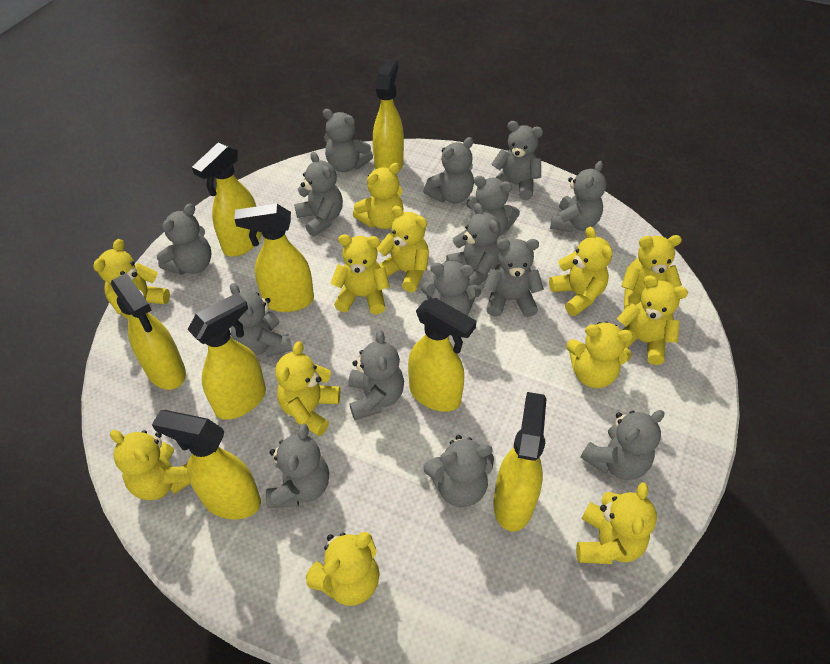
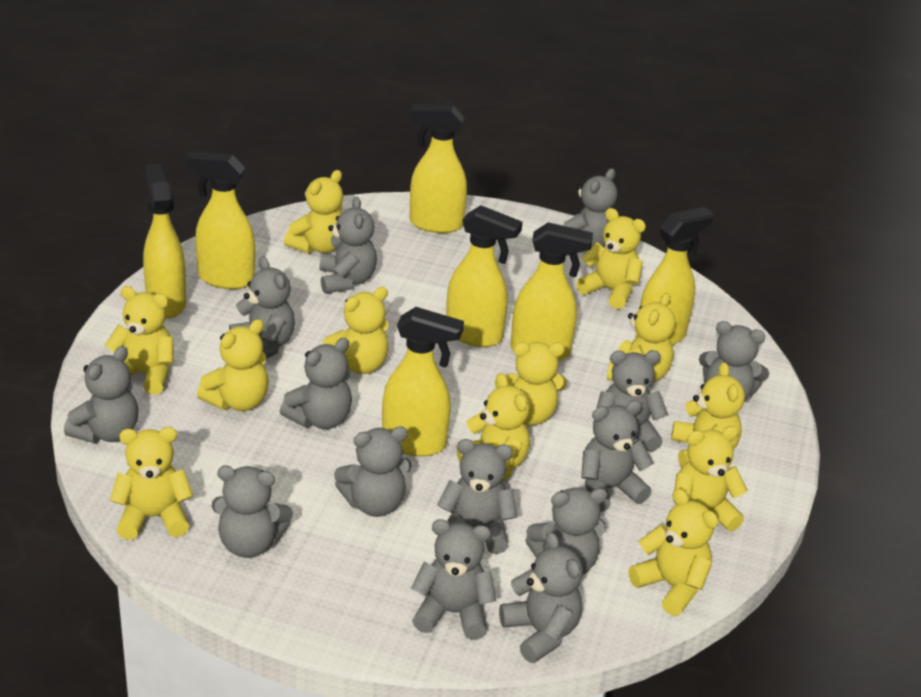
grey teddy bear: [157,204,211,275] [230,283,293,357] [266,424,329,508] [294,152,343,237] [323,109,373,172] [349,330,404,420] [421,261,481,315] [423,137,474,203] [423,435,494,507] [446,203,501,286] [466,176,520,236] [483,238,544,317] [492,121,543,200] [550,161,606,233] [581,410,664,480] = 15 -> [64,346,138,444] [211,466,293,558] [229,256,295,359] [280,338,352,429] [320,197,377,294] [334,427,411,517] [411,519,496,640] [437,439,517,554] [499,532,583,663] [525,487,608,574] [564,168,617,247] [581,400,653,512] [597,350,668,452] [699,321,769,402] = 14
yellow spray bottle: [111,273,186,390] [152,410,261,519] [187,292,266,420] [192,142,262,257] [234,204,314,312] [373,58,404,171] [408,298,477,412] [493,392,546,532] = 8 -> [143,163,186,318] [186,151,255,289] [382,307,464,456] [410,104,467,233] [446,205,523,347] [511,222,593,361] [635,207,714,346] = 7

